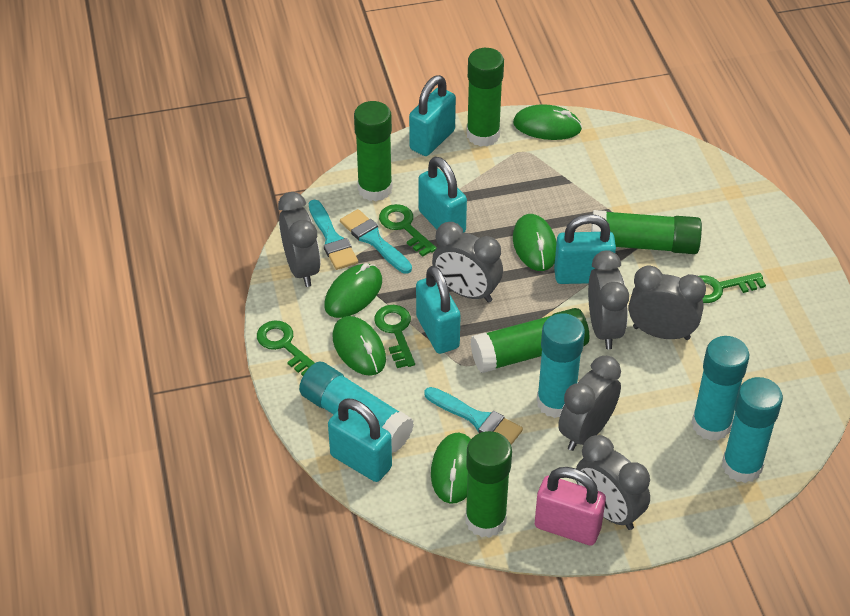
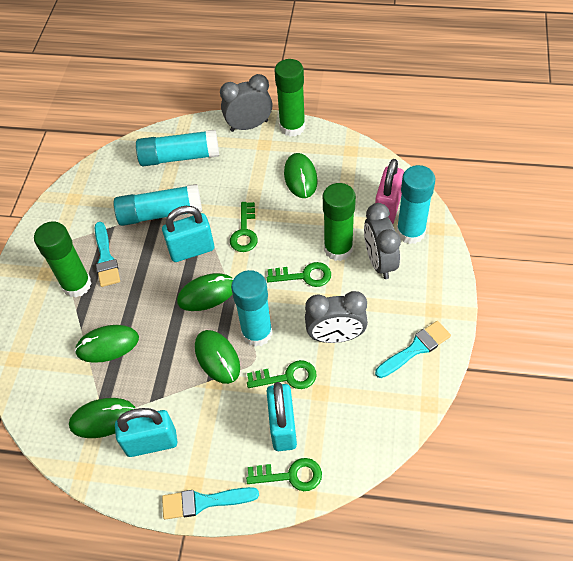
green glue stick: [354,101,392,201] [465,431,512,538] [467,48,504,146] [470,308,589,373] [591,210,702,254] = 5 -> [34,222,92,297] [275,59,305,137] [323,183,356,261] = 3
grey clock: [278,192,320,287] [432,222,503,303] [558,356,621,451] [576,435,650,530] [588,250,629,349] [629,265,706,340] = 6 -> [220,74,272,132] [305,291,368,343] [364,203,401,279] = 3
turquoise padlock: [328,399,392,482] [409,75,456,156] [416,266,461,354] [418,157,467,232] [554,214,616,284] = 5 -> [115,408,177,457] [162,206,214,262] [267,382,297,451] = 3

